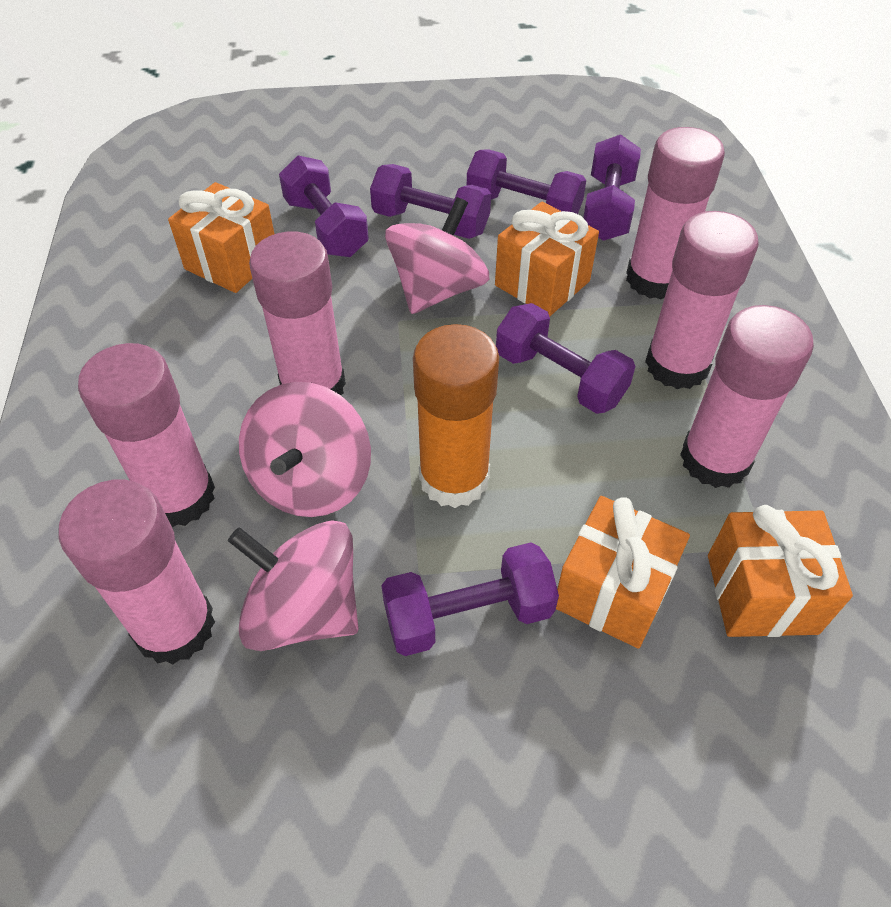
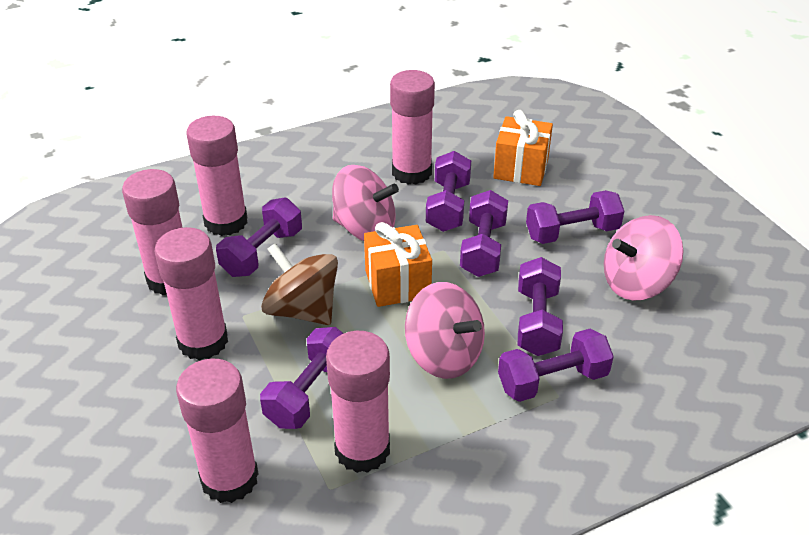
brown spinning top: none = 0 -> [261,243,338,325] = 1
orange gift: [168,182,274,293] [495,202,599,317] [556,496,690,649] [708,505,853,637] = 4 -> [364,222,432,307] [493,110,553,186] = 2
orange glue stick: [413,324,499,508] = 1 -> none = 0
purple dumbbell: [279,155,369,257] [370,164,491,239] [381,543,559,656] [467,149,586,214] [496,303,636,414] [583,134,641,241] = 6 -> [216,197,302,277] [260,327,344,429] [426,151,471,232] [460,190,508,277] [498,329,614,402] [518,257,563,356] [526,190,624,244] = 7

